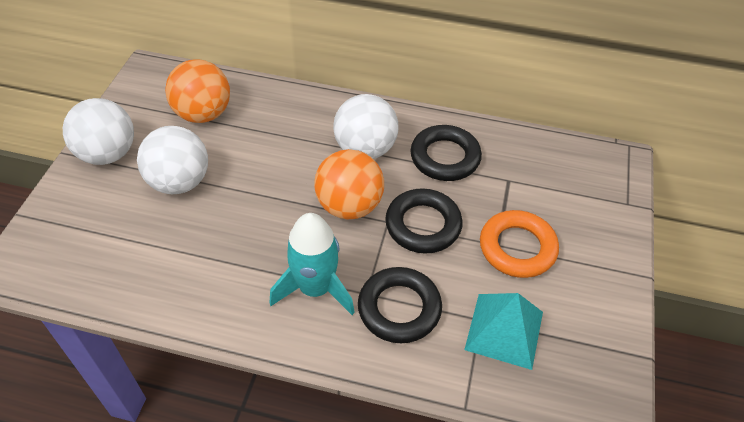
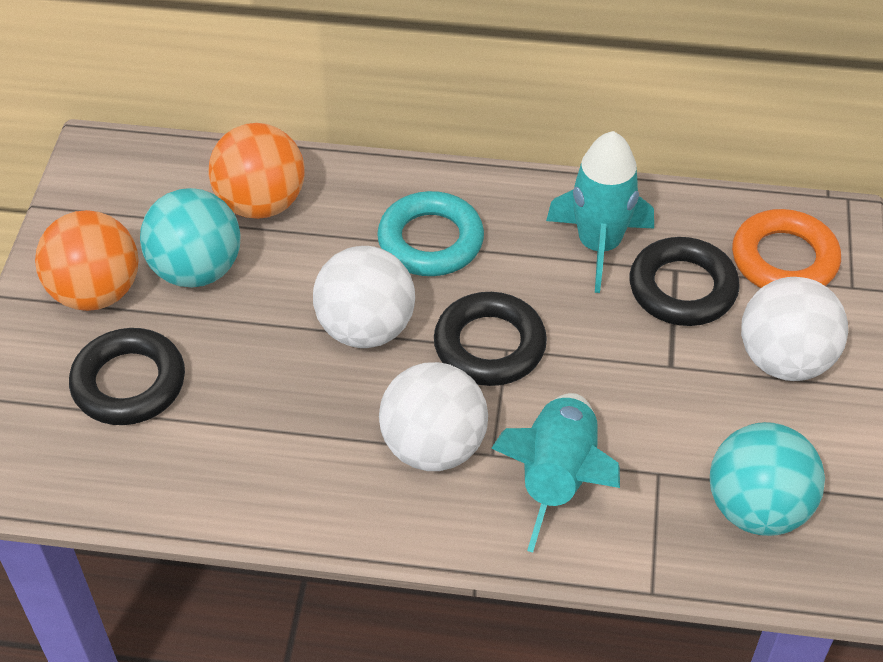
turquoise ball: none = 0 -> [140,188,241,287] [710,422,825,536] = 2
turquoise pyramid: [464,293,543,370] = 1 -> none = 0
turquoise ring: none = 0 -> [377,191,484,276] = 1
turquoise rocket: [270,213,355,315] = 1 -> [491,393,620,553] [546,131,654,293] = 2

